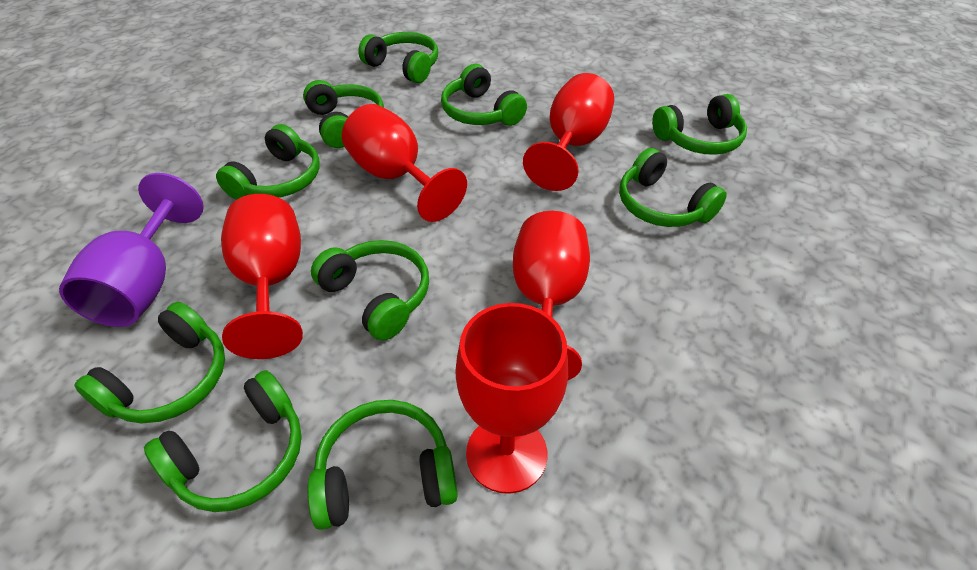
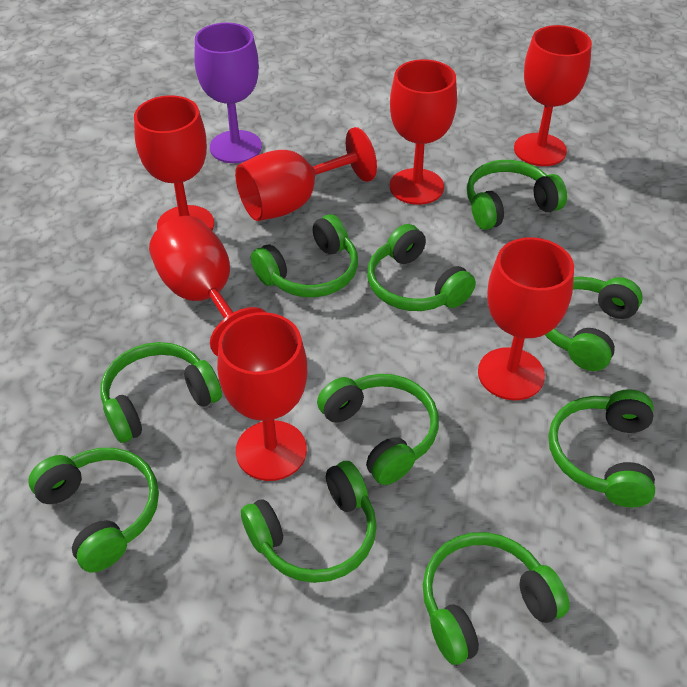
red goblet: [221,194,303,359] [342,104,467,222] [455,303,568,494] [513,211,590,380] [523,73,614,191] = 5 -> [134,95,214,230] [149,216,266,357] [217,312,307,481] [235,127,377,221] [390,59,457,205] [478,237,574,400] [514,25,592,166] = 7

